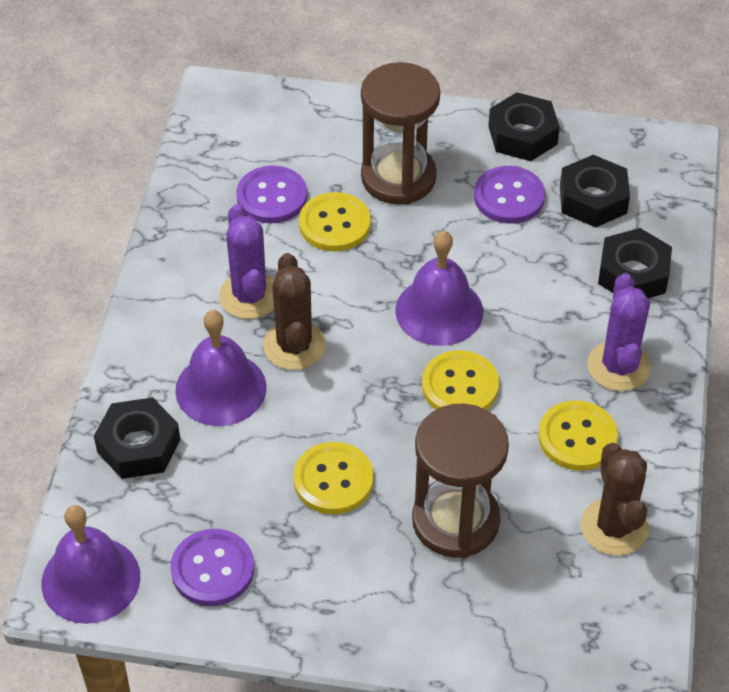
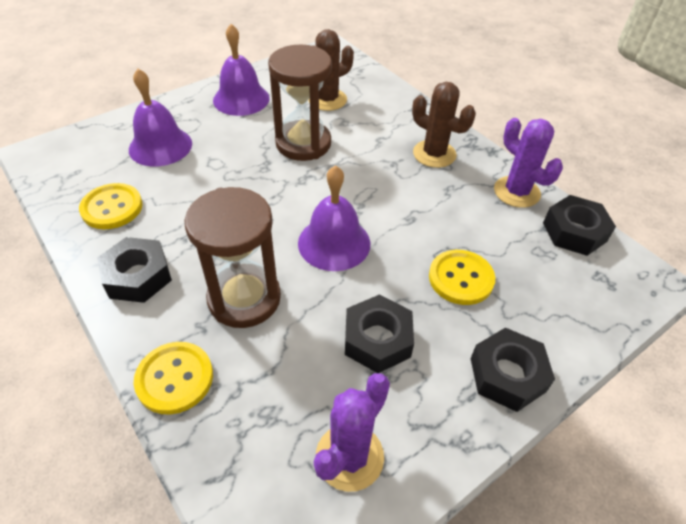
purple button: [170,529,254,606] [236,165,307,223] [474,166,545,224] = 3 -> none = 0
yellow button: [293,442,373,514] [299,192,371,252] [422,350,499,410] [538,401,618,471] = 4 -> [79,183,143,229] [134,342,213,415] [429,250,495,305] = 3

